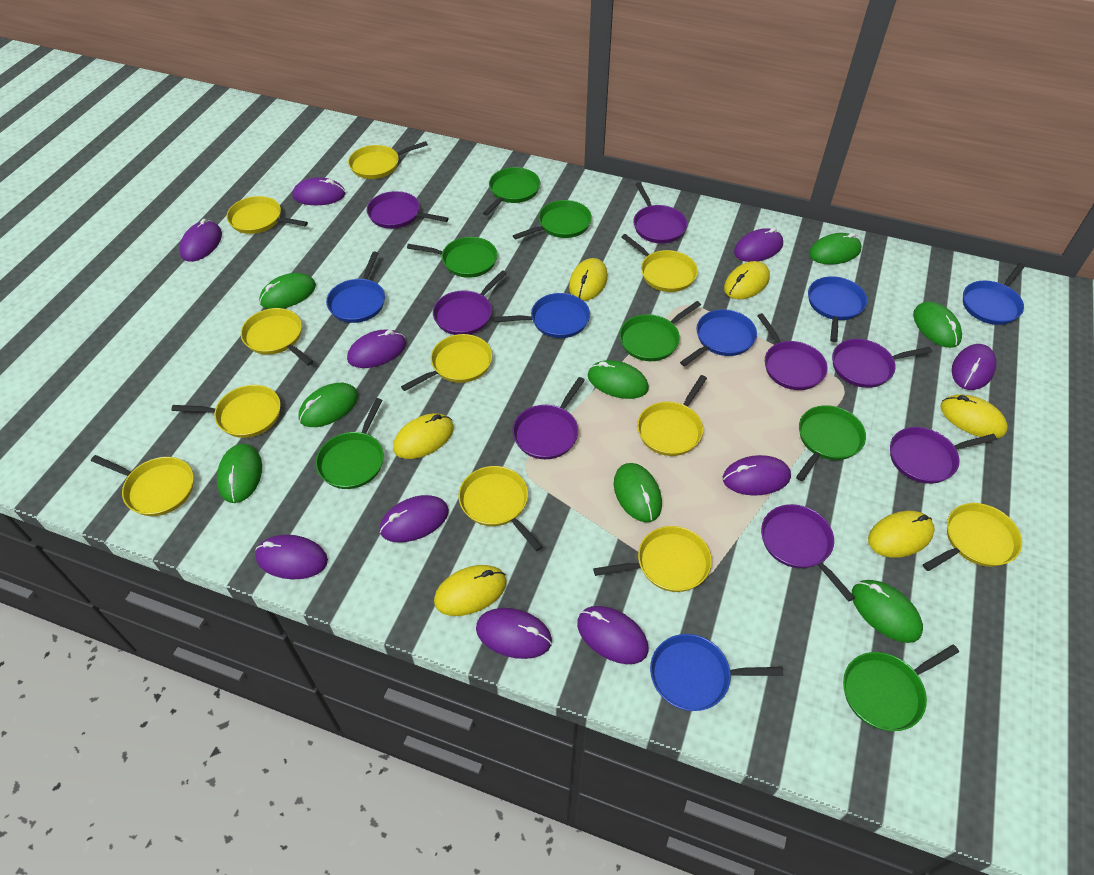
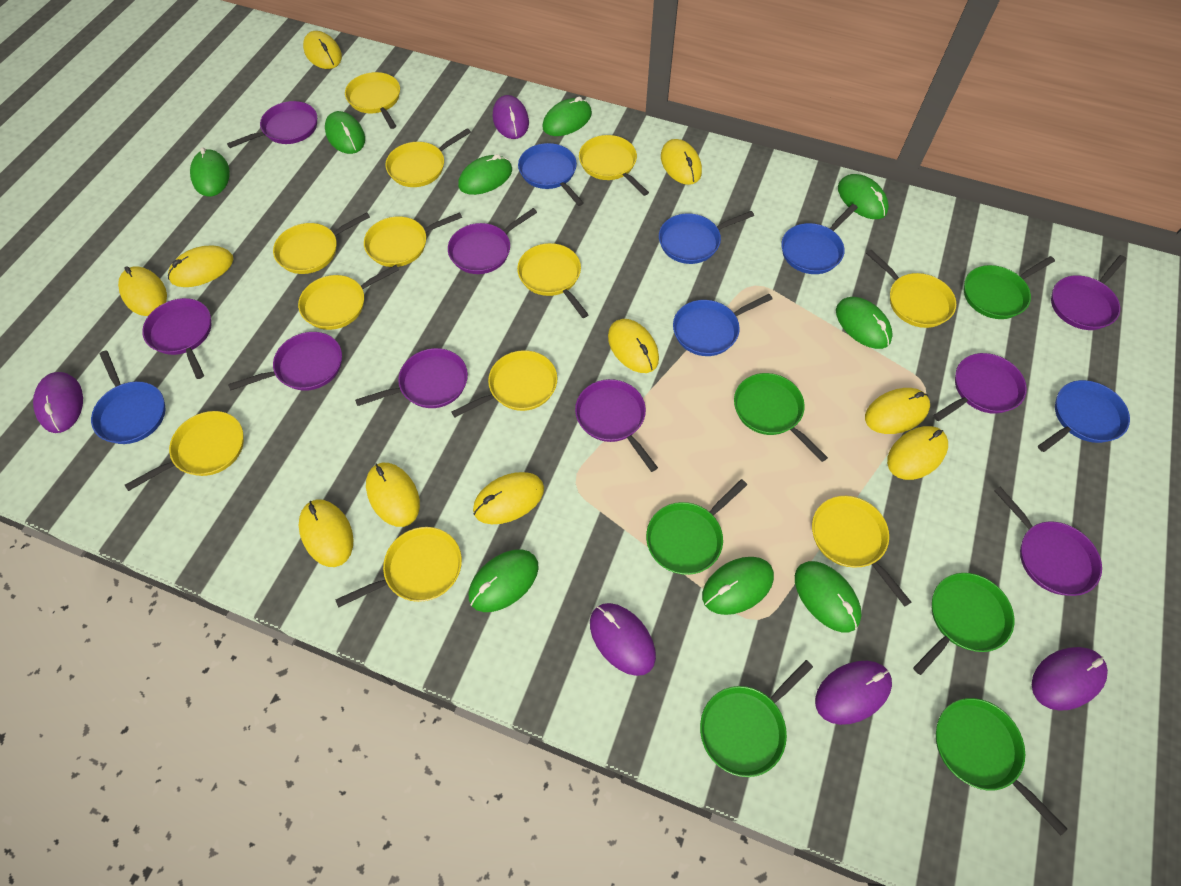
green mouse: [217,444,262,503] [259,273,316,309] [299,383,358,427] [588,360,649,399] [614,463,662,522] [809,233,862,265] [852,580,923,643] [913,302,962,348] = 8 -> [190,147,230,197] [325,111,365,154] [458,154,512,195] [468,549,539,612] [542,97,592,136] [702,557,774,615] [795,561,862,632] [836,297,893,349] [838,174,889,219] = 9
green pan: [316,398,384,489] [407,237,497,278] [483,167,540,216] [513,200,592,239] [619,301,701,361] [796,405,866,481] [843,645,959,731] = 7 -> [646,479,747,575] [700,660,813,777] [734,373,828,462] [913,573,1014,675] [936,698,1067,836] [964,256,1055,319] = 6
purple mouse: [179,219,222,262] [255,535,328,579] [292,177,346,205] [347,330,406,368] [380,495,449,542] [476,608,552,659] [577,606,649,664] [723,455,791,496] [734,228,783,262] [952,344,996,390] = 10 -> [33,372,83,433] [493,95,529,139] [590,603,656,676] [815,661,892,725] [1032,647,1108,711] = 5
purple pan: [367,191,449,229] [433,270,507,335] [512,377,585,459] [633,182,687,243] [757,313,828,390] [761,504,855,602] [832,339,932,388] [890,427,997,484] = 8 -> [142,298,212,379] [227,101,317,148] [228,332,342,391] [355,348,468,408] [448,208,537,274] [575,379,658,472] [933,353,1027,421] [994,487,1102,596] [1051,255,1126,330] = 9
yellow mouse: [393,413,454,459] [434,565,507,616] [569,258,608,301] [724,261,770,299] [868,511,935,558] [940,394,1008,438] = 6 -> [118,266,167,316] [168,246,233,287] [299,499,353,567] [303,31,342,69] [366,463,420,527] [473,472,544,524] [608,319,659,373] [661,139,702,185] [865,388,930,434] [887,426,948,480] = 10
yellow pan: [91,455,194,516] [171,385,281,438] [227,196,308,234] [241,308,313,366] [348,141,428,179] [401,334,492,391] [458,466,543,551] [593,526,712,592] [621,234,698,292] [637,375,707,456] [923,503,1022,571] = 11 -> [125,411,244,491] [273,212,370,274] [298,265,399,330] [336,527,462,608] [345,72,400,129] [364,212,462,267] [385,128,471,187] [451,350,557,417] [517,243,589,318] [579,135,649,196] [812,496,912,607] [866,250,956,328] = 12

